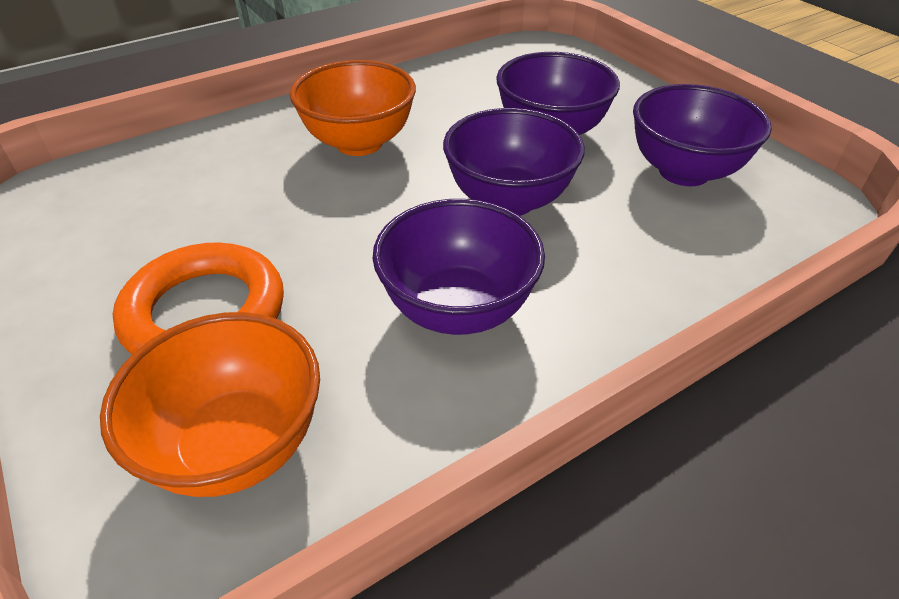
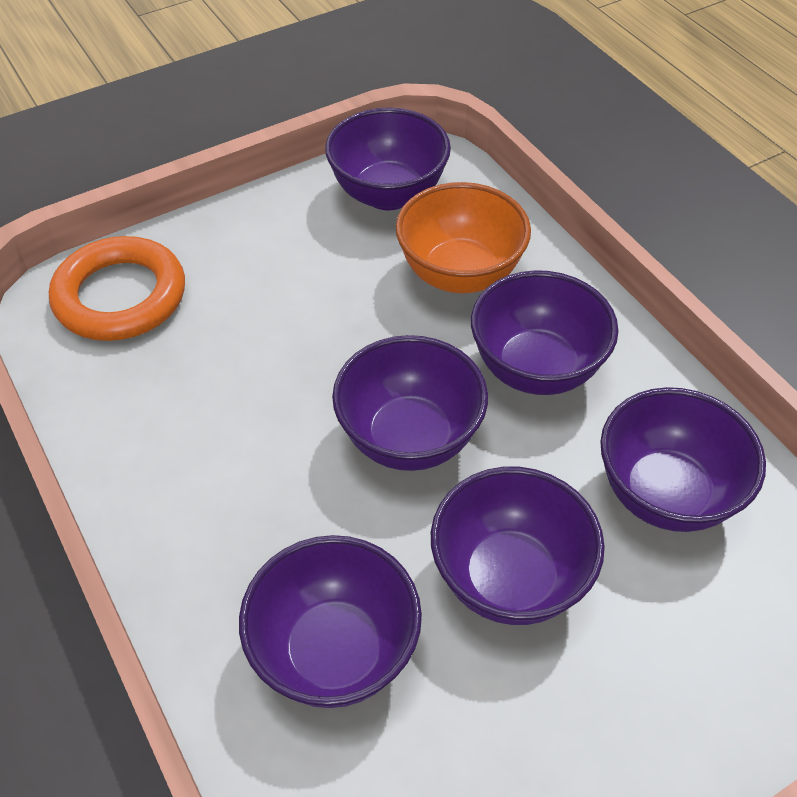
orange bowl: [100,312,320,497] [290,60,416,156] = 2 -> [396,182,531,293] = 1
purple bowl: [372,199,545,335] [443,108,585,216] [496,52,620,135] [633,84,772,186] = 4 -> [239,535,422,708] [325,108,451,210] [332,335,488,471] [431,467,605,625] [471,270,619,395] [600,387,766,532] = 6

